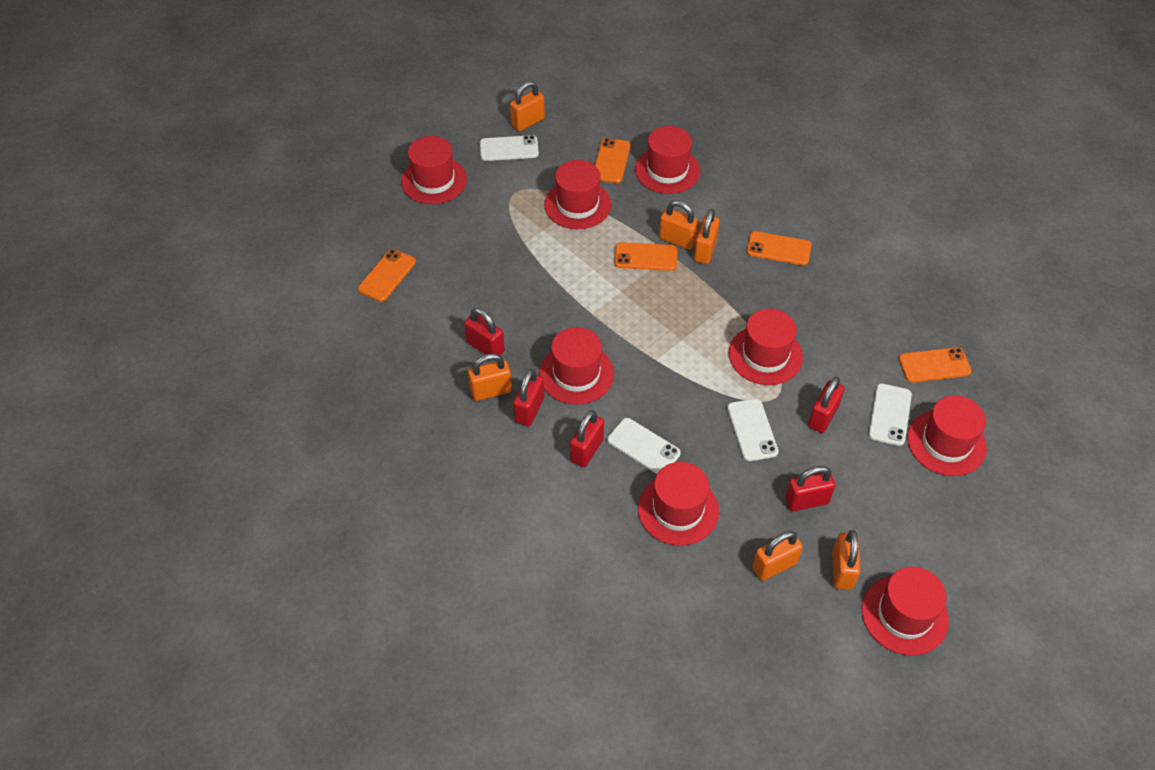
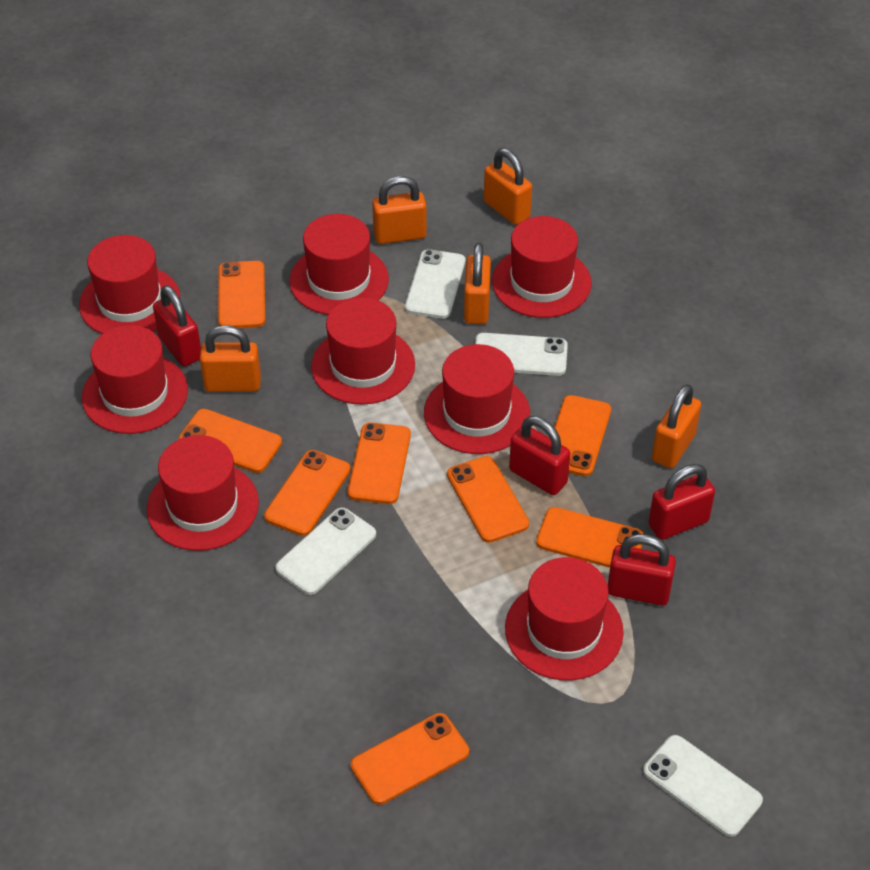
orange padlock: [468,353,512,401] [510,81,545,131] [659,200,699,250] [694,209,720,264] [752,531,803,581] [832,530,861,590] = 6 -> [200,325,261,392] [372,176,427,244] [464,243,491,324] [484,148,532,225] [652,384,701,468] = 5
orange phone: [358,249,416,302] [595,138,631,183] [614,242,677,271] [747,231,811,265] [899,347,971,383] = 5 -> [179,409,282,473] [218,261,265,328] [264,450,351,536] [348,423,411,504] [351,713,469,805] [447,456,529,543] [536,507,644,568] [554,395,611,476] = 8
red padlock: [464,308,505,356] [513,369,544,426] [570,410,604,467] [785,466,835,511] [808,376,845,433] = 5 -> [153,285,201,366] [509,416,570,495] [608,534,676,606] [649,464,715,540] = 4

